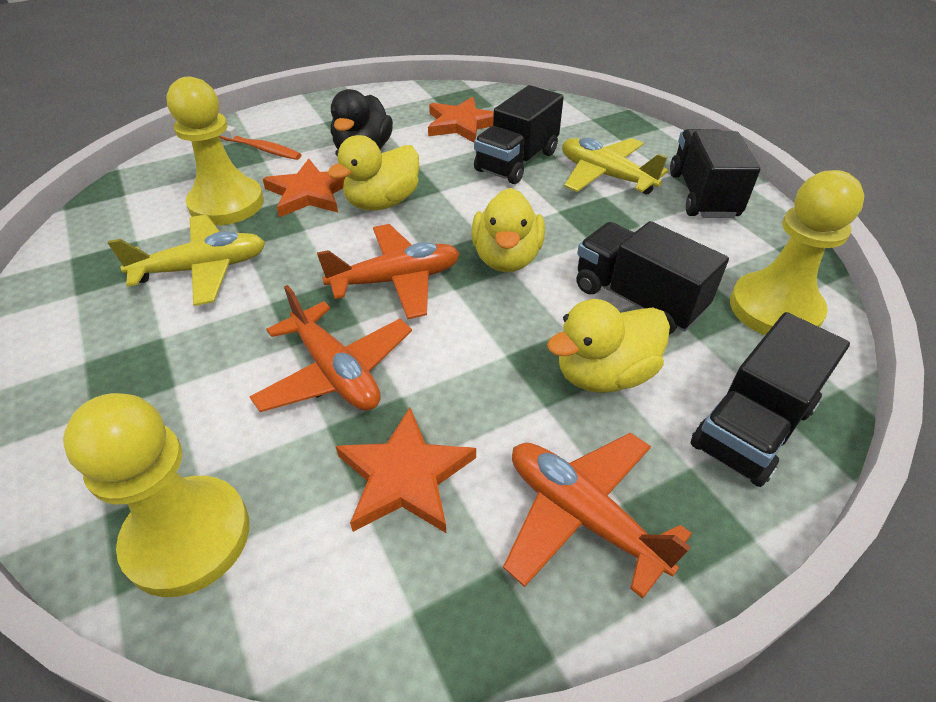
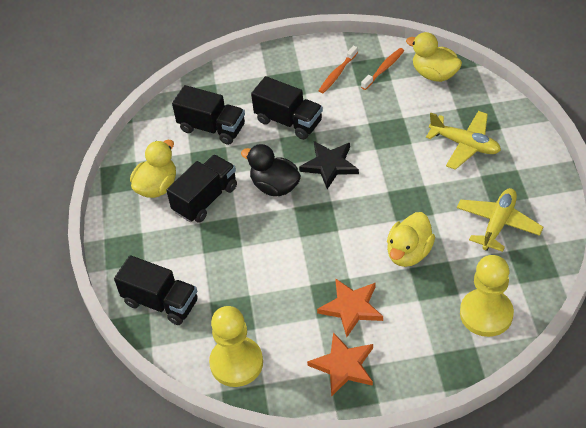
black star: none = 0 -> [299,141,359,189] = 1
orange plane: [249,285,412,412] [317,224,460,319] [503,432,692,599] = 3 -> none = 0
orange star: [263,158,346,217] [336,407,476,533] [428,97,494,143] = 3 -> [307,332,373,397] [317,278,383,337] = 2
orange toothbrush: [219,126,302,160] = 1 -> [319,46,358,93] [361,48,404,90] = 2
yellow pawn: [63,393,249,597] [166,77,264,225] [730,170,864,335] = 3 -> [209,306,263,387] [460,255,514,337] = 2

